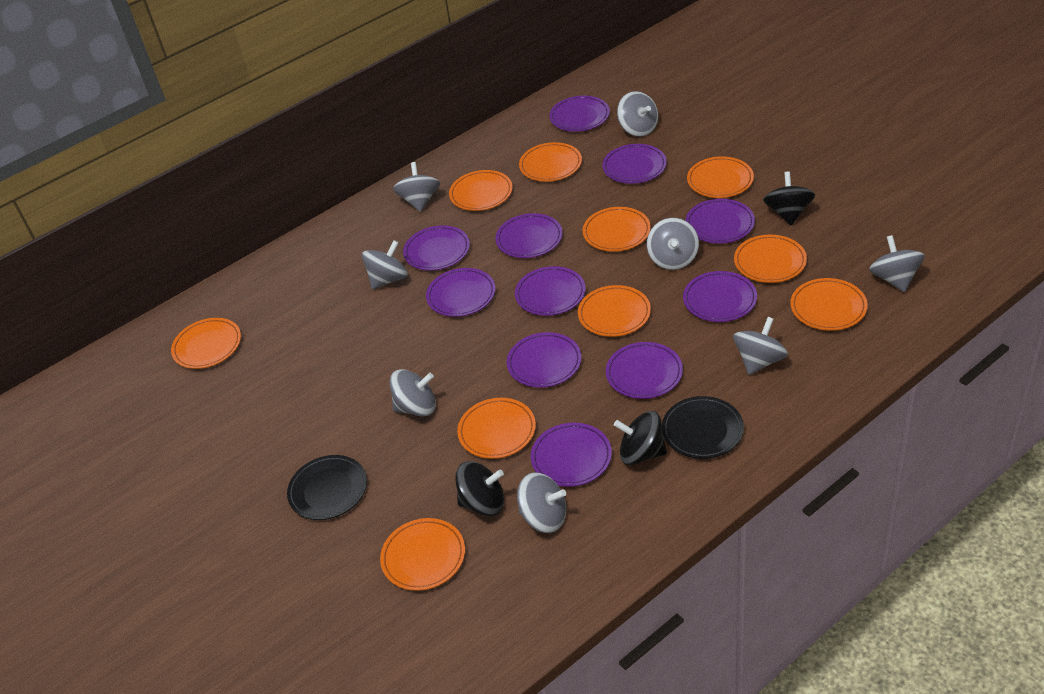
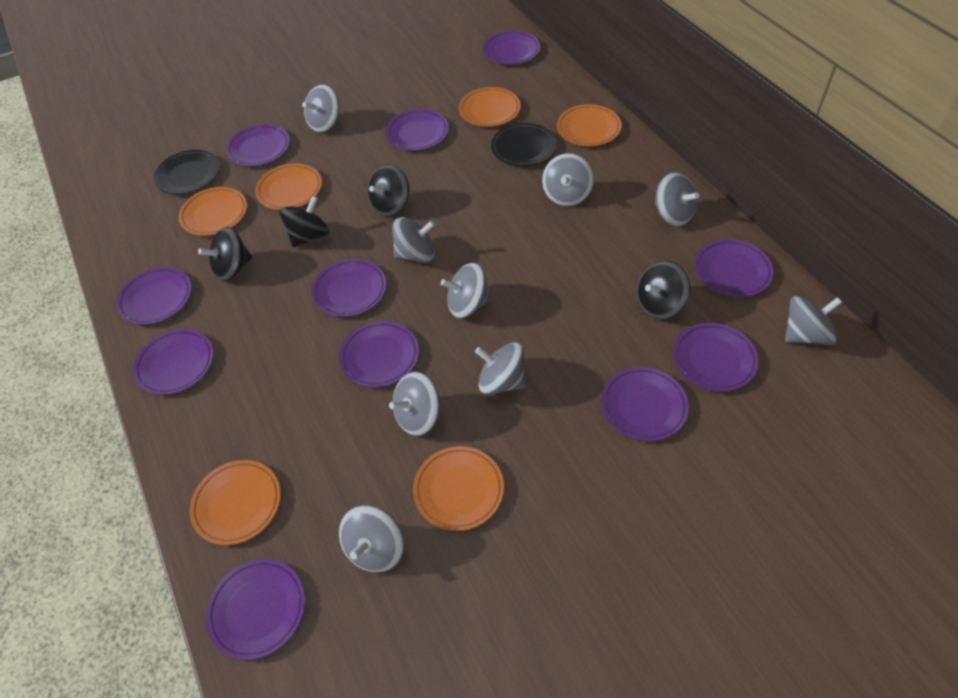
black spinning top: [455,461,504,516] [614,411,667,465] [763,171,815,225] = 3 -> [198,227,252,281] [279,196,329,247] [367,164,410,217] [637,261,691,320] = 4
grey spinning top: [362,240,408,289] [389,369,436,417] [393,162,440,212] [517,472,566,533] [617,91,658,137] [647,218,699,270] [733,317,788,375] [869,235,925,292] = 8 -> [302,85,340,132] [339,505,404,572] [389,372,441,436] [392,217,435,263] [441,263,491,318] [475,342,526,395] [542,153,594,206] [655,172,700,226] [785,296,842,345] = 9
orange plate: [171,318,241,369] [380,518,465,591] [449,170,513,211] [457,398,536,459] [519,142,582,182] [578,285,651,337] [583,207,651,252] [687,156,754,198] [734,235,807,283] [790,278,868,331] = 10 -> [178,187,247,236] [189,460,281,545] [255,163,322,210] [413,446,504,531] [459,87,521,127] [557,104,622,146] = 6

